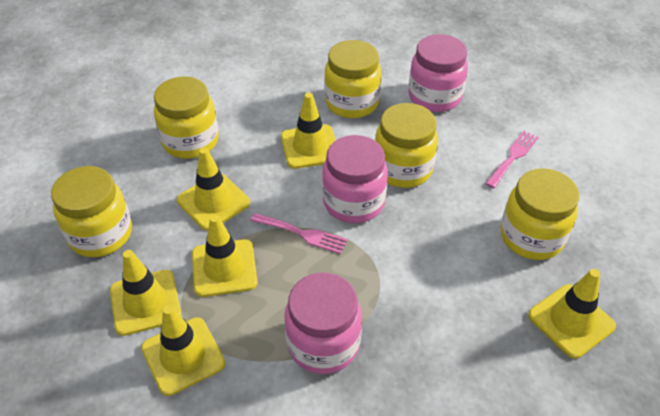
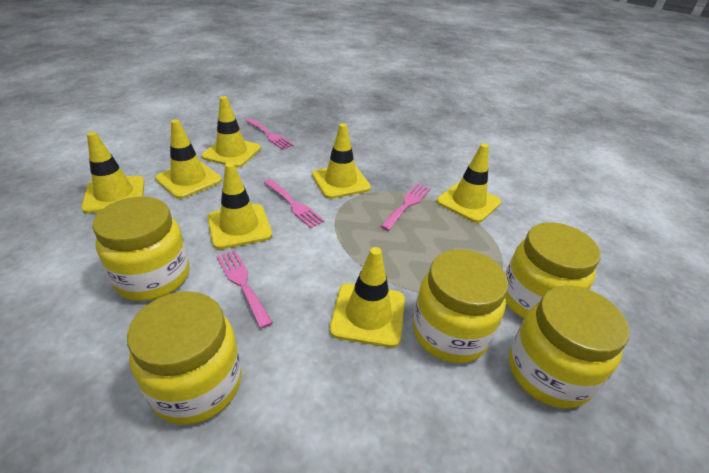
pink fork: [251,213,348,254] [485,131,539,188] = 2 -> [217,250,273,329] [245,118,294,150] [264,179,325,228] [380,184,431,231] = 4
pink jar: [284,272,362,374] [322,135,388,223] [409,34,468,112] = 3 -> none = 0
yellow traffic cone: [110,250,181,336] [141,305,225,396] [177,147,250,231] [192,215,257,297] [281,93,336,169] [528,269,616,359] = 6 -> [81,132,145,213] [155,119,222,199] [201,96,261,168] [207,162,272,249] [312,123,371,199] [330,247,405,348] [437,144,501,223] = 7

